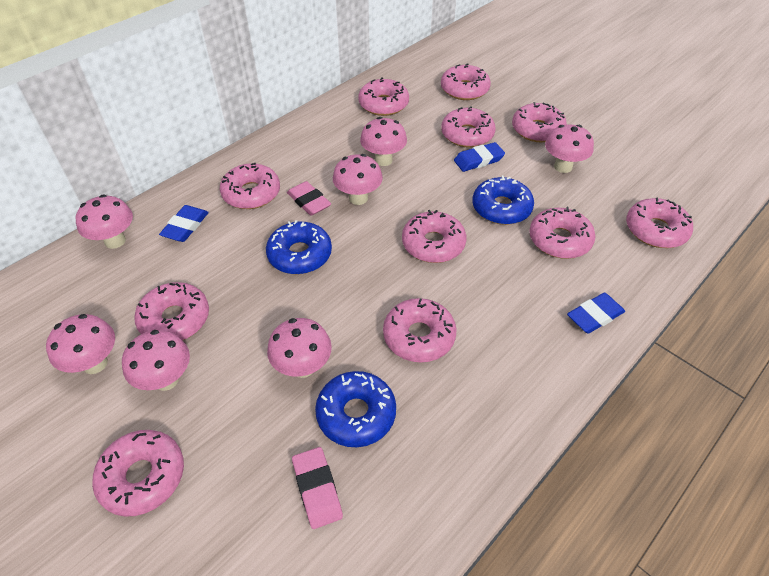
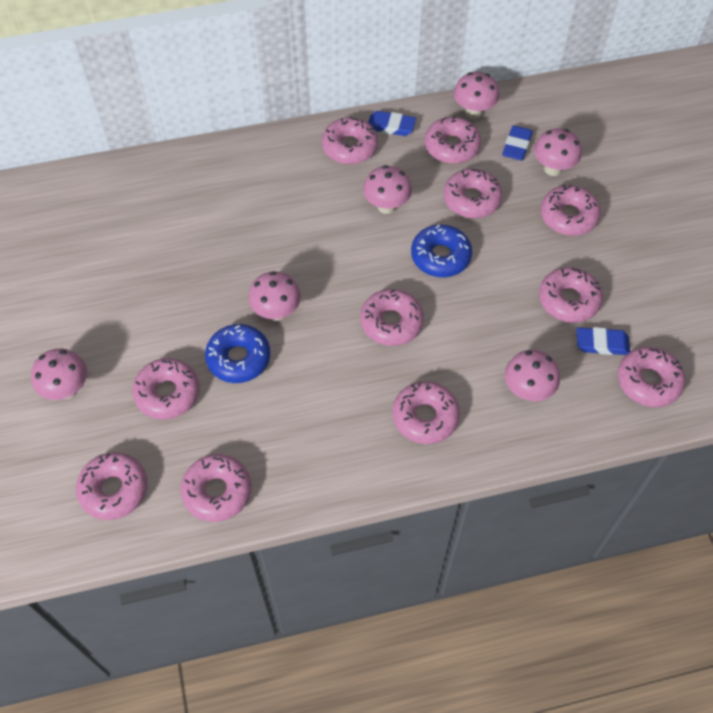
blue donut: [266,220,332,274] [315,371,396,447] [472,176,534,225] = 3 -> [205,324,270,383] [411,224,472,277] = 2
pink eraser: [287,181,331,216] [292,447,343,529] = 2 -> none = 0
pink mushroom: [46,314,115,374] [75,194,133,249] [122,330,190,391] [267,318,332,378] [333,154,383,205] [360,117,407,166] [545,124,594,173] = 7 -> [31,348,87,400] [249,271,301,321] [363,165,412,214] [454,72,499,119] [505,350,560,401] [534,128,582,176] = 6

